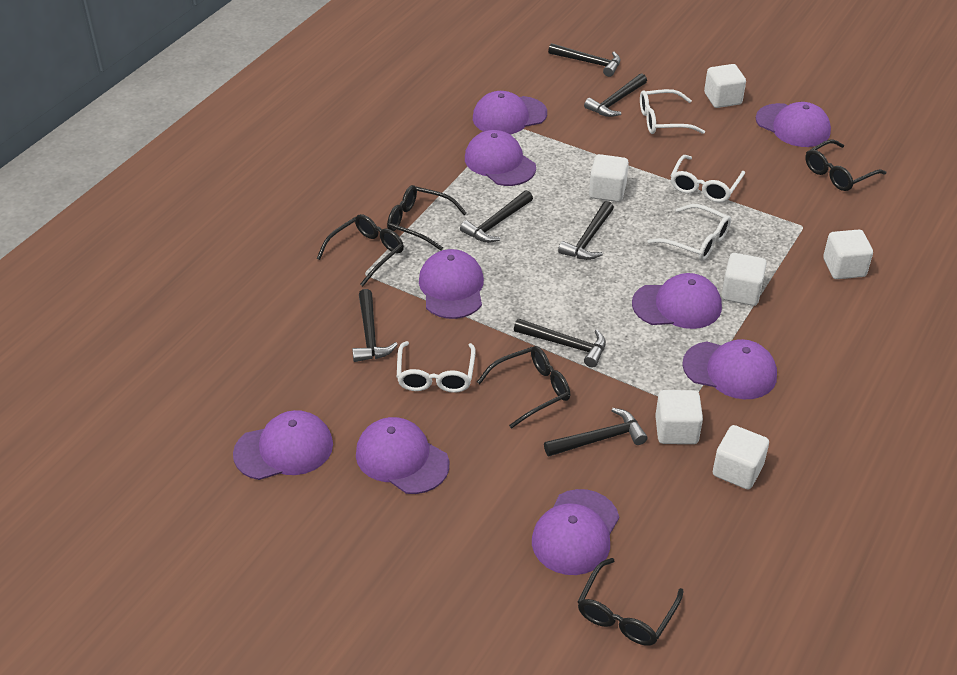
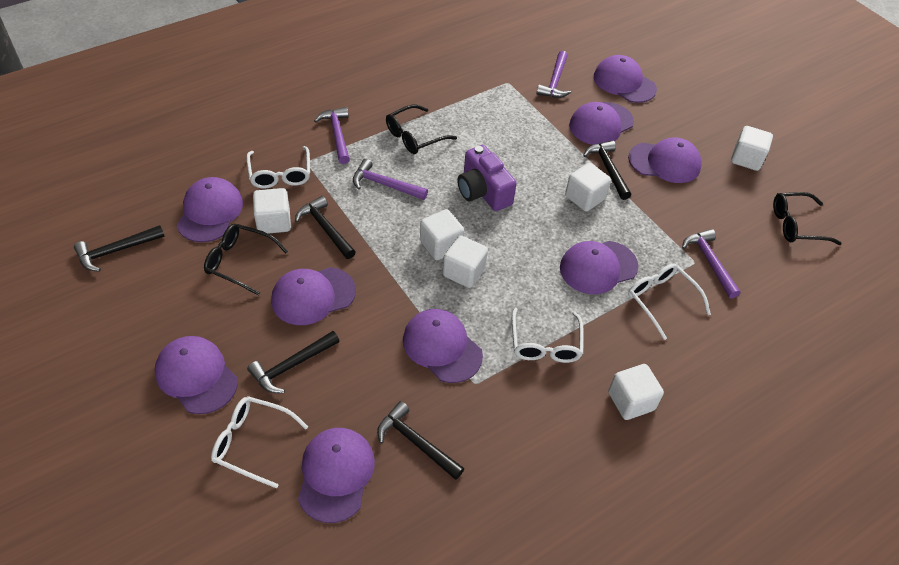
black glasses: [317,214,404,286] [387,185,466,251] [477,346,570,429] [578,558,684,646] [805,140,886,191] = 5 -> [204,224,288,296] [386,105,457,154] [773,192,842,245] = 3
black hammer: [352,289,398,362] [460,190,533,243] [514,319,606,367] [544,408,648,457] [548,43,621,77] [558,201,614,260] [584,73,647,117] = 7 -> [74,225,165,272] [247,331,339,393] [295,196,356,259] [377,401,464,480] [583,140,631,200] = 5
purple camera: none = 0 -> [457,145,516,211] = 1
purple hammer: none = 0 -> [314,107,350,164] [353,159,428,200] [536,51,571,98] [682,229,741,299] = 4

